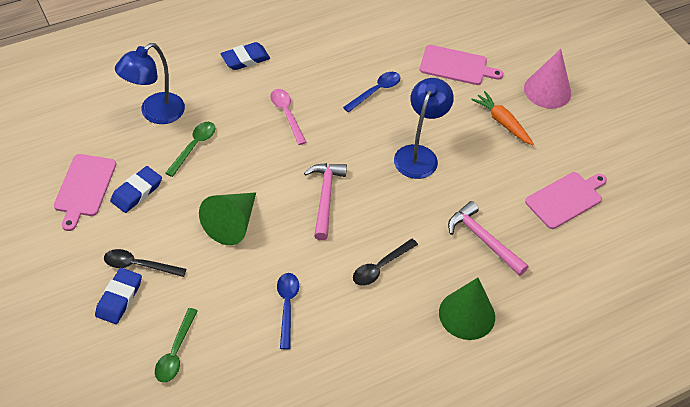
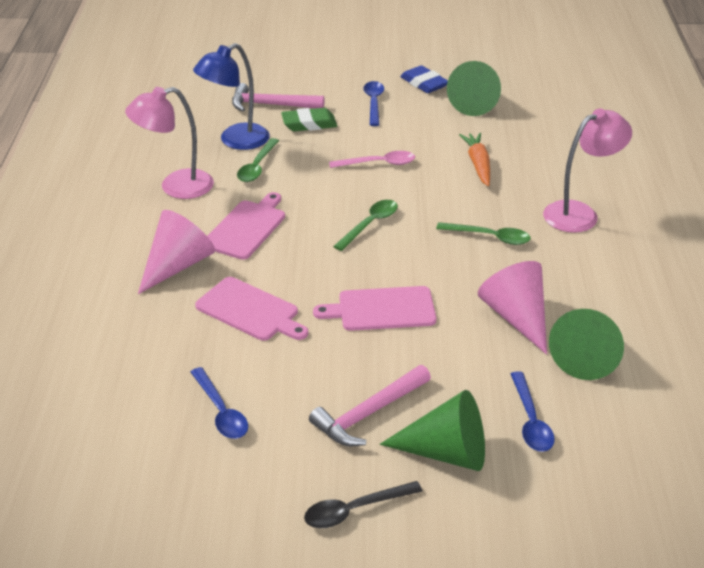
black spoon: [104,249,186,277] [353,239,418,286] = 2 -> [304,481,423,528] = 1
blue eraser: [95,268,142,324] [110,166,162,213] [221,42,270,70] = 3 -> [400,65,448,93] = 1
blue lamp: [115,43,185,124] [394,78,454,179] = 2 -> [193,43,270,150] = 1
blue spoon: [277,273,299,350] [343,72,400,112] = 2 -> [191,367,248,439] [363,81,384,126] [511,371,555,452] = 3
green cone: [199,192,256,245] [439,278,495,340] = 2 -> [380,390,485,471] [447,61,501,116] [549,309,624,380] = 3
green eraser: none = 0 -> [281,108,337,131] = 1
green spoon: [155,308,198,382] [166,122,215,177] = 2 -> [237,138,279,182] [333,200,398,251] [436,222,531,245] = 3
pink cone: [524,49,571,109] = 1 -> [138,210,215,294] [478,261,547,355] = 2
pink lamp: none = 0 -> [125,87,214,199] [543,108,632,233] = 2

